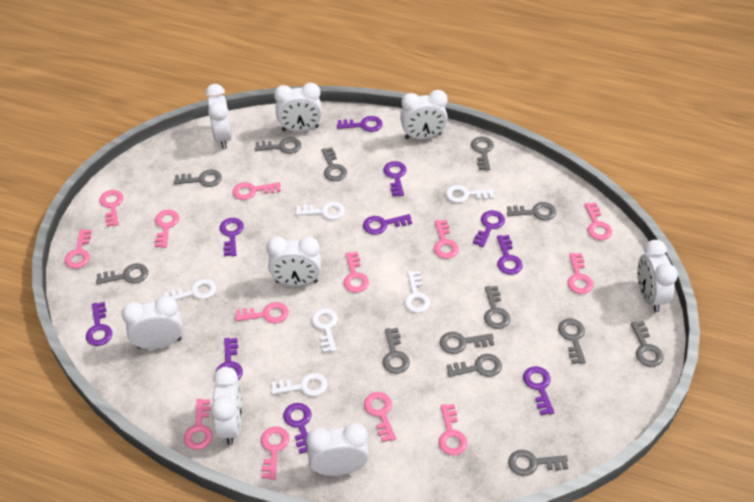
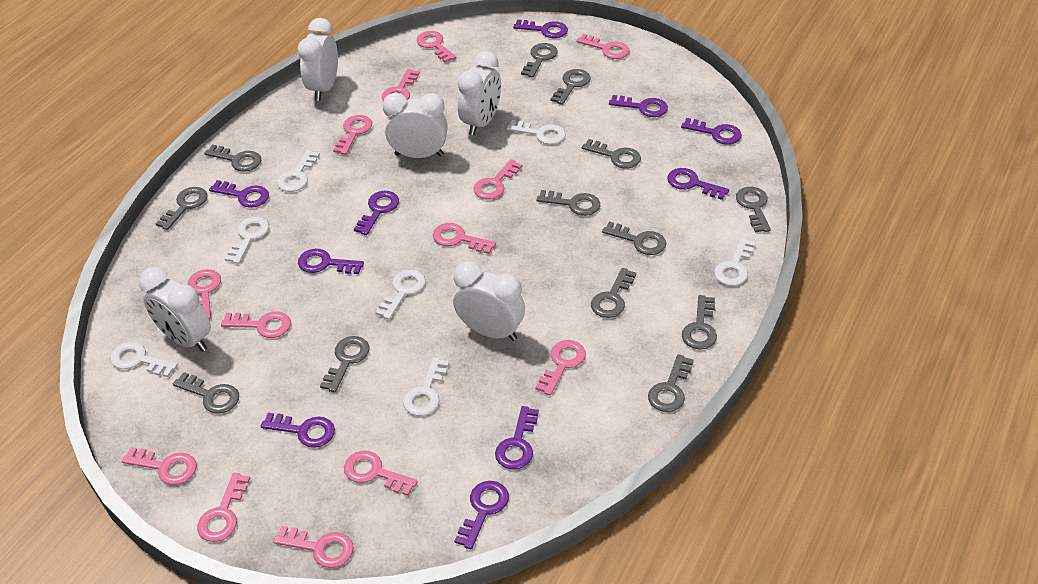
white clock: [121,296,183,349] [205,84,232,149] [211,367,243,445] [266,237,321,286] [274,83,322,131] [307,423,369,476] [400,90,448,139] [637,240,678,312] = 8 -> [139,267,211,352] [298,18,338,101] [383,93,448,158] [453,261,525,341] [457,51,501,136] = 5
white key: [164,279,216,300] [271,373,327,397] [296,202,345,220] [311,308,338,353] [404,271,430,313] [446,185,494,203] = 6 -> [110,342,178,377] [225,217,269,264] [277,150,320,192] [375,269,426,320] [403,357,449,416] [506,120,566,145] [714,238,756,286] = 7

